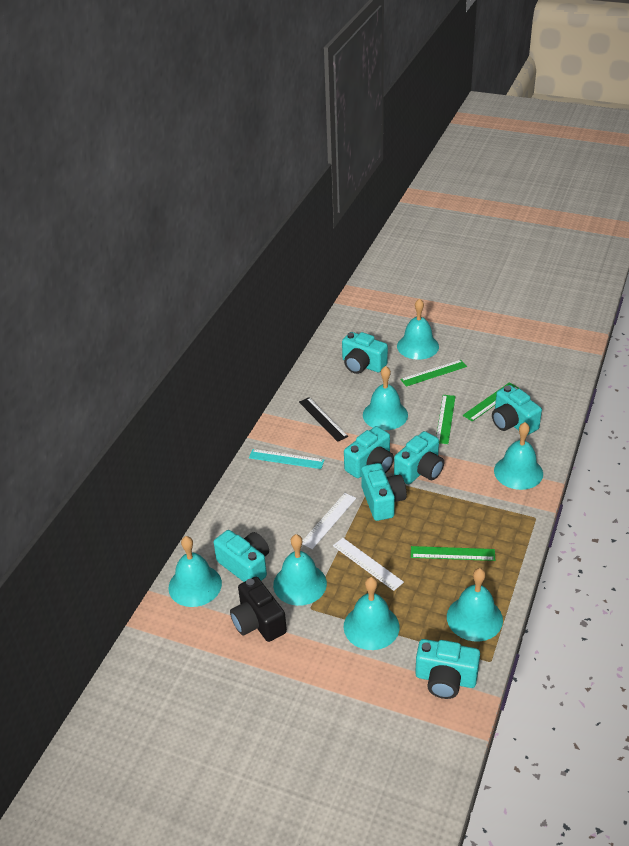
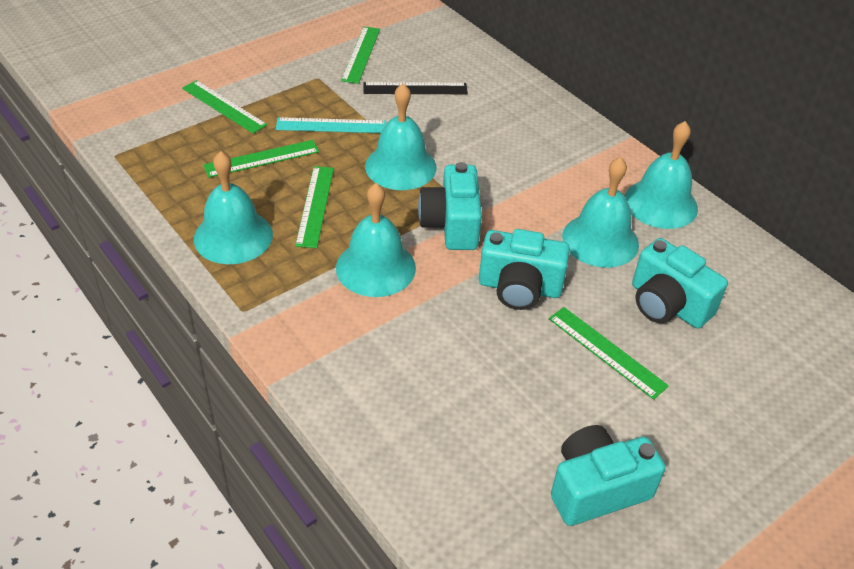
black camera: [230,577,287,642] = 1 -> none = 0
green ruler: [400,360,467,387] [411,546,495,561] [436,395,456,444] [463,382,519,421] = 4 -> [182,80,268,134] [203,140,319,178] [295,166,334,248] [341,27,380,84] [549,307,669,400] = 5
turquoise bell: [169,536,222,607] [273,534,327,606] [344,577,400,650] [363,366,408,430] [397,298,439,360] [447,568,503,642] [494,422,543,490] = 7 -> [194,151,273,264] [336,183,416,297] [365,84,436,190] [562,157,639,268] [625,121,698,229] = 5
turquoise camera: [214,530,269,582] [342,332,388,374] [344,426,394,478] [361,463,407,521] [394,431,444,484] [415,639,480,699] [492,385,542,435] = 7 -> [418,162,482,250] [479,229,570,310] [551,425,665,526] [632,238,728,329] = 4
white ruler: [302,493,356,549] [333,538,404,591] = 2 -> none = 0

